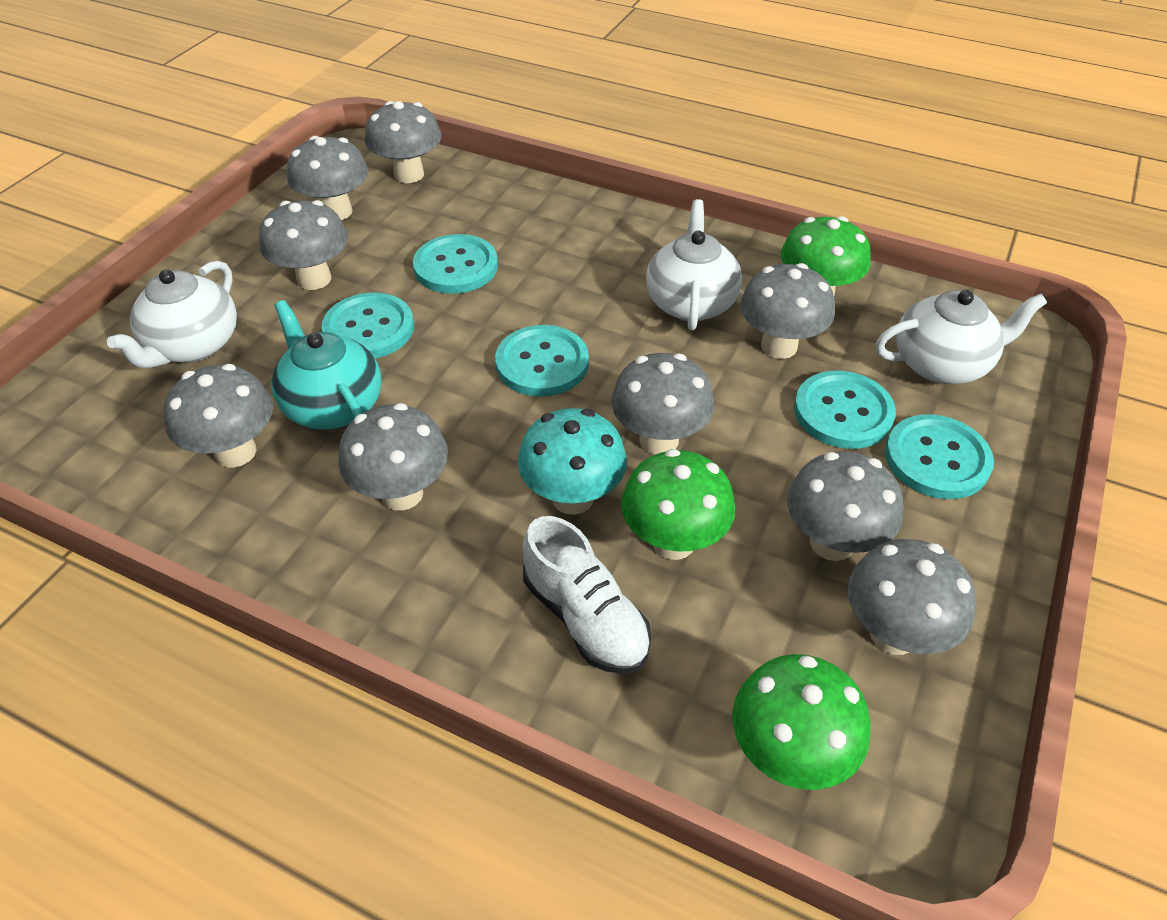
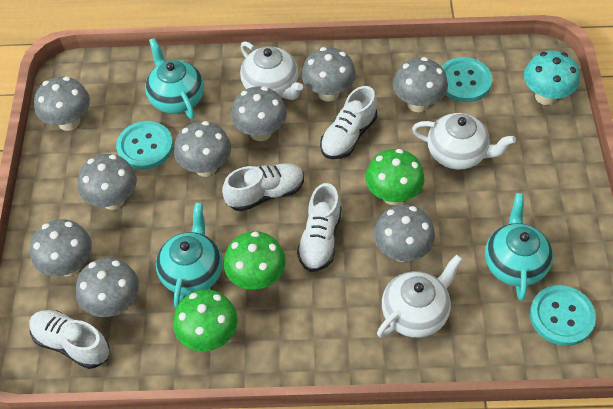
turquoise button: [322,292,414,358] [413,234,498,294] [495,325,589,397] [794,371,896,449] [885,414,994,499] = 5 -> [116,121,173,170] [441,57,492,102] [530,285,596,346] = 3
turquoise teapot: [271,300,382,430] = 1 -> [145,38,204,119] [156,202,223,308] [485,193,553,301] = 3
white shoe: [523,516,651,674] = 1 -> [29,310,110,369] [222,163,304,212] [297,183,342,272] [320,86,377,159] = 4

